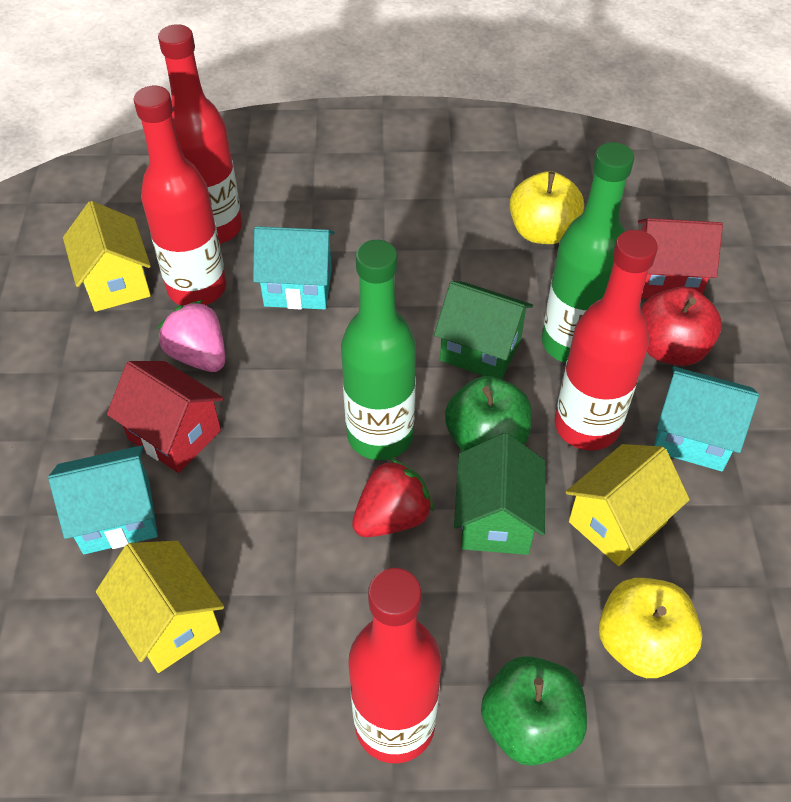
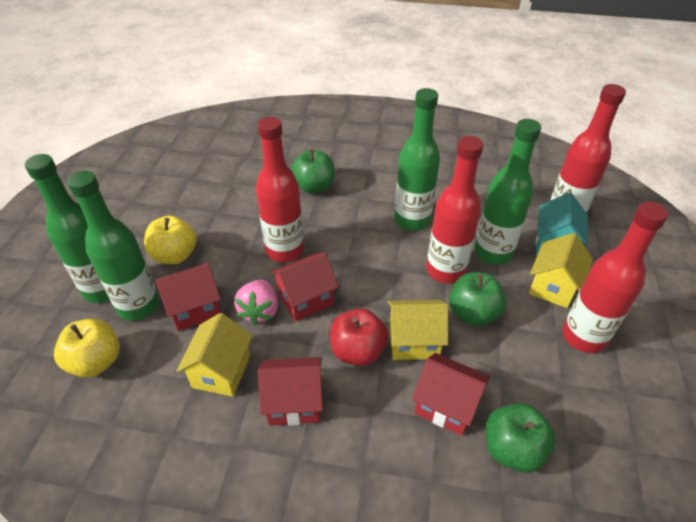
green apple: [445,376,532,452] [481,656,587,766] = 2 -> [291,149,335,194] [449,272,506,326] [486,403,556,473] = 3
green bottle: [341,240,416,460] [542,142,634,363] = 2 -> [25,154,110,303] [67,171,160,321] [394,88,440,231] [474,119,541,265] = 4
green house: [434,281,533,379] [454,433,545,555] = 2 -> none = 0
red house: [107,361,224,473] [638,218,723,299] = 2 -> [155,263,221,331] [258,357,323,426] [270,252,339,322] [412,353,490,436] = 4
red strawberry: [352,458,434,537] = 1 -> none = 0
turquoise house: [48,446,158,554] [253,226,335,309] [654,366,759,471] = 3 -> [535,192,588,256] = 1

